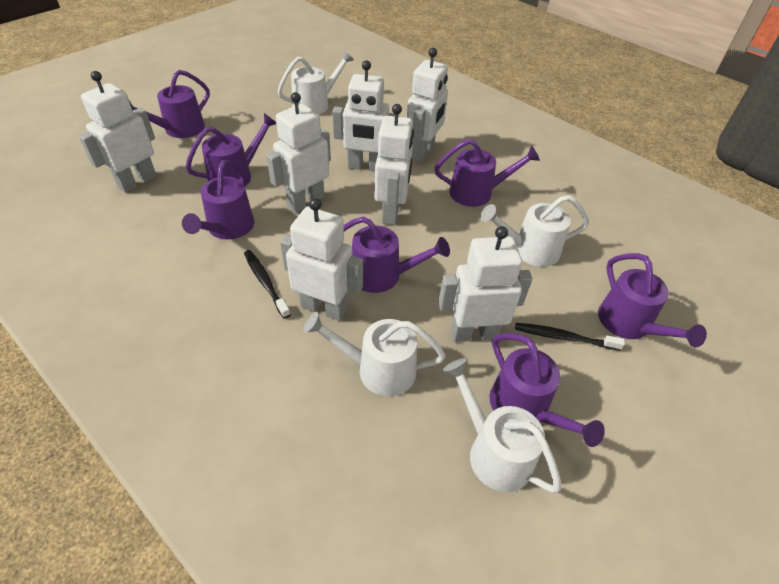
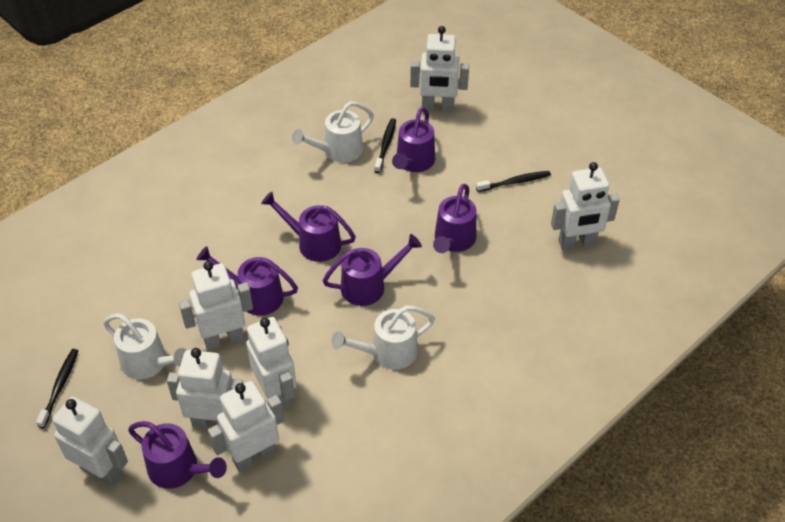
black toothbrush: [244,250,291,319] [515,323,625,351] = 2 -> [36,349,78,428] [375,118,396,173] [476,171,551,192] = 3
purple watering can: [129,70,210,138] [182,160,254,240] [185,113,276,186] [344,217,450,293] [435,139,540,207] [490,333,605,447] [598,253,707,348] = 7 -> [128,421,227,489] [196,246,298,316] [261,192,356,262] [323,234,422,306] [392,107,435,172] [433,184,476,253] = 6
white watering can: [277,50,354,115] [303,312,446,396] [443,358,561,493] [480,195,589,267] = 4 -> [104,314,186,379] [292,102,374,162] [331,306,435,370] = 3

